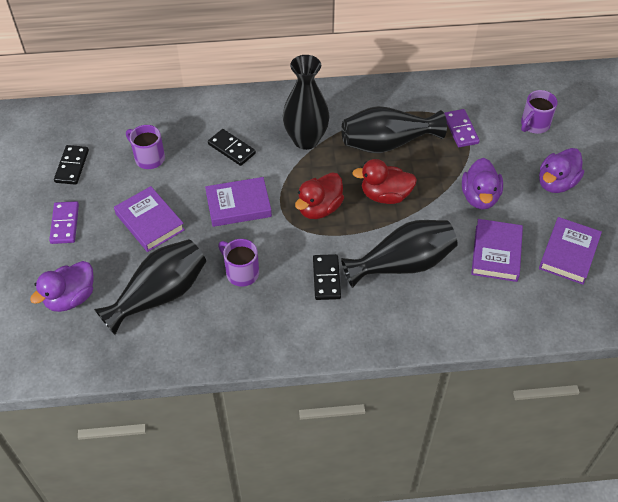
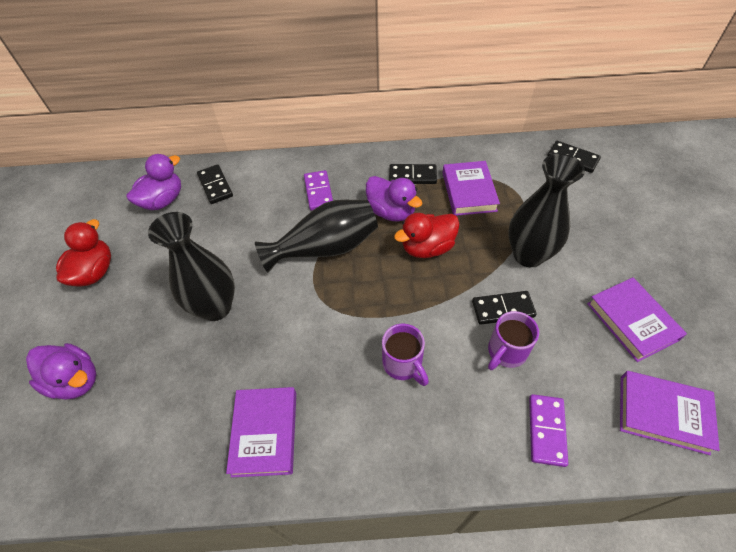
black domino: [54,145,89,185] [208,129,256,166] [313,254,341,300] = 3 -> [197,165,233,204] [389,164,437,184] [472,291,537,325] [547,141,601,173] = 4
black vase: [94,239,206,335] [283,55,330,150] [341,106,447,153] [341,220,458,288] = 4 -> [148,212,235,321] [255,200,378,273] [508,153,585,267] = 3
purple mug: [126,125,165,169] [218,239,259,287] [521,90,558,134] = 3 -> [382,324,429,386] [488,311,539,370] = 2

